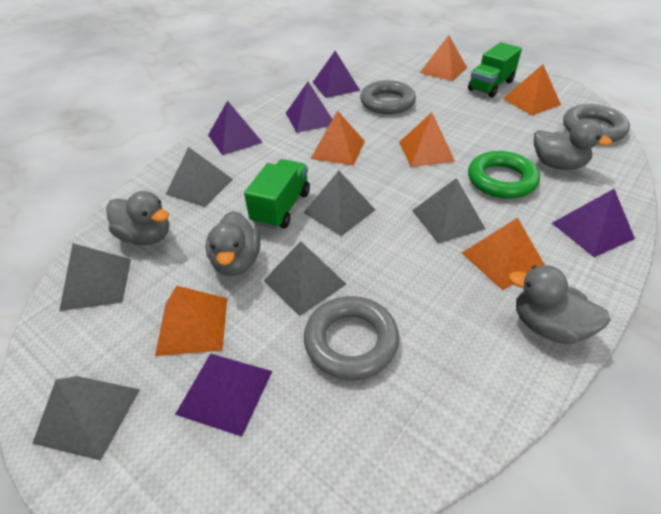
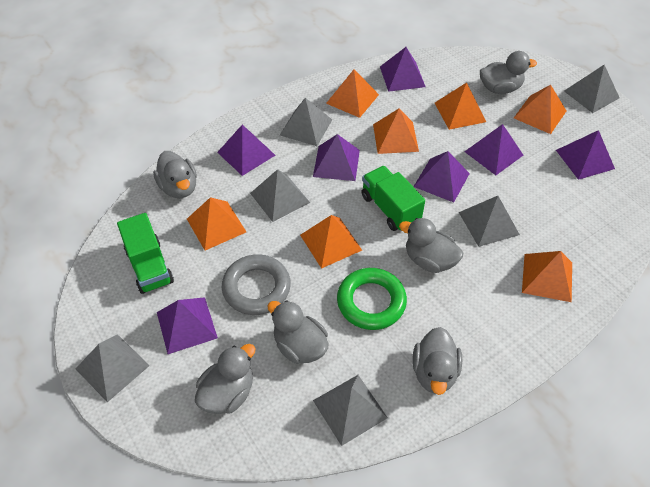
grey duck: [106,191,169,245] [206,211,260,276] [508,265,610,344] [534,120,612,170] = 4 -> [153,151,197,198] [195,344,255,414] [268,300,328,364] [399,218,463,273] [413,327,463,395] [480,51,537,94] = 6
grey ring: [304,296,399,380] [360,80,416,114] [563,104,630,142] = 3 -> [222,254,291,315] = 1
orange pyramid: [155,286,227,356] [310,111,365,165] [399,112,455,167] [420,35,467,81] [462,218,545,290] [503,64,561,115] = 6 -> [187,197,246,250] [300,215,362,269] [326,69,379,118] [373,108,419,154] [435,82,486,130] [514,85,566,134] [522,251,572,302] = 7
purple pyramid: [175,353,272,437] [208,100,263,155] [286,82,332,133] [313,51,360,98] [552,189,635,257] = 5 -> [157,297,218,354] [217,125,275,176] [313,134,360,181] [380,47,426,92] [413,151,470,203] [465,124,523,175] [556,130,615,180] = 7

